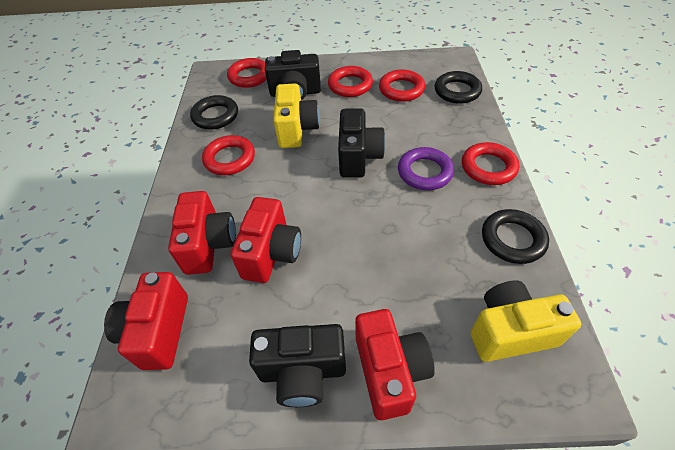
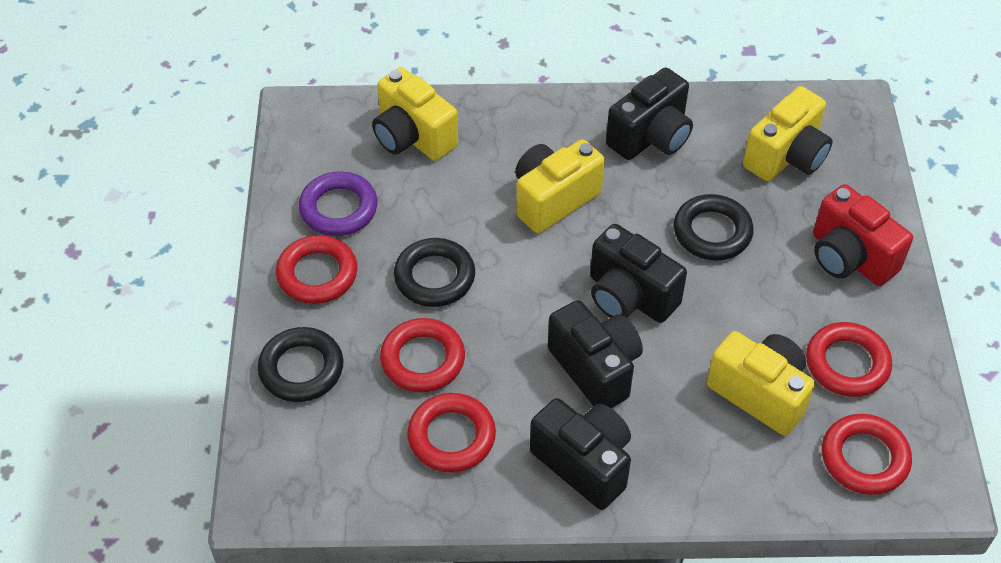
black camera: [249,324,346,407] [265,50,321,101] [338,108,386,178] = 3 -> [530,398,631,510] [548,300,643,408] [590,224,687,323] [606,67,693,160] = 4
red camera: [104,272,188,370] [168,191,236,275] [230,197,301,283] [355,309,435,420] = 4 -> [813,184,913,286] = 1
yellow camera: [273,83,320,148] [471,280,581,362] = 2 -> [372,67,458,161] [515,139,605,233] [707,331,815,435] [743,86,833,181] = 4

